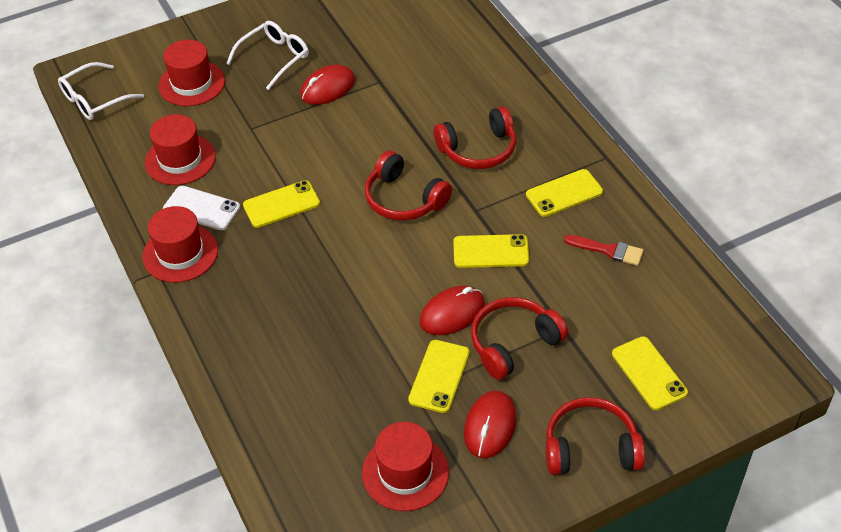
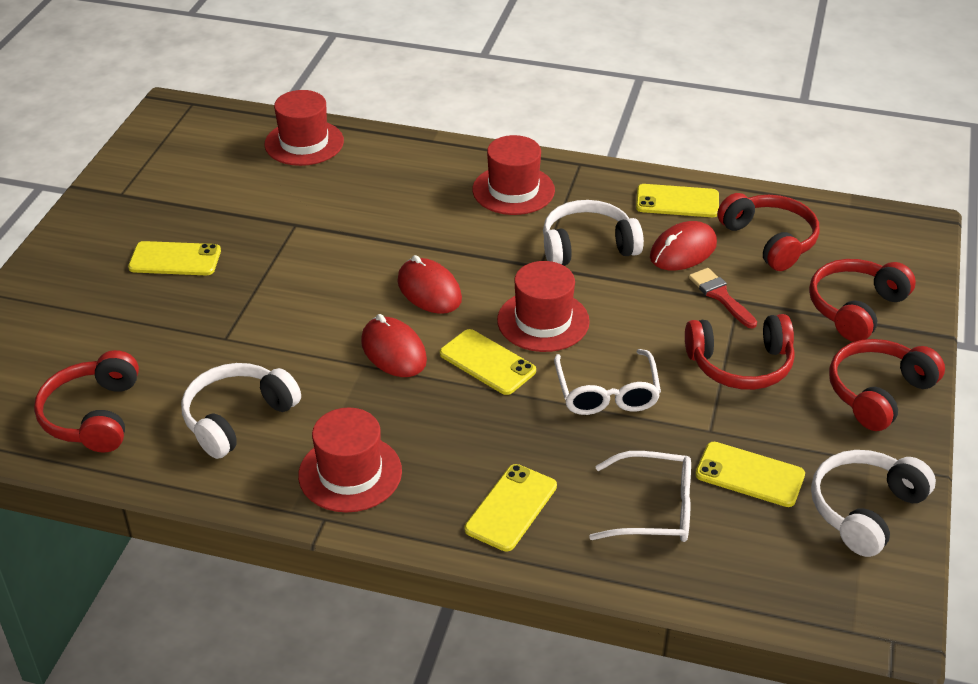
red headphones: [365,151,452,221] [434,106,516,169] [471,297,568,380] [545,397,645,475] = 4 -> [34,350,139,453] [685,314,795,390] [717,193,820,271] [809,259,916,342] [829,339,945,431] = 5
white headphones: none = 0 -> [181,363,301,459] [543,200,644,265] [811,450,936,557] = 3
white phone: [163,186,240,230] = 1 -> none = 0

